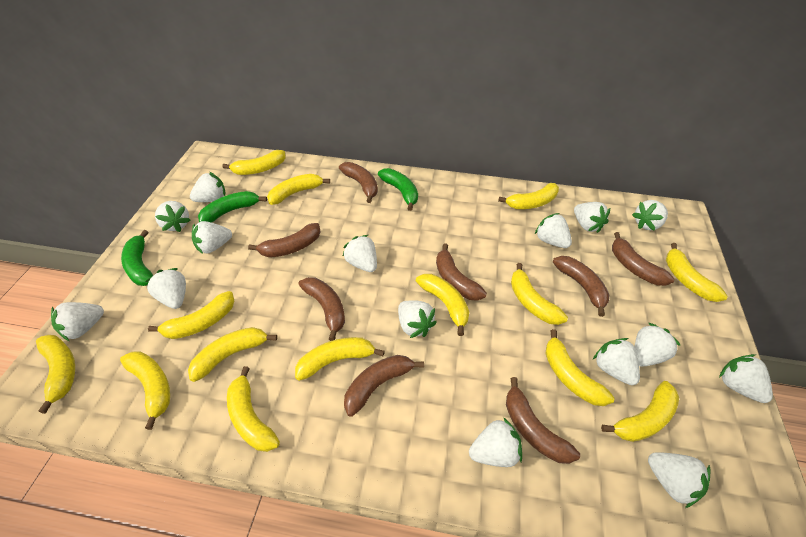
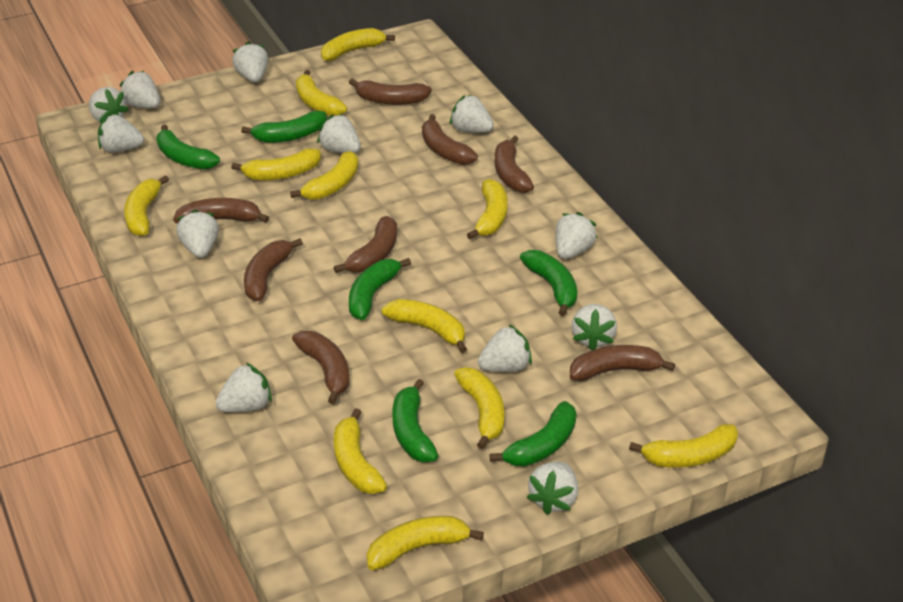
green banana: [121,230,153,286] [198,191,267,223] [378,168,418,211] = 3 -> [157,124,220,170] [241,111,327,143] [349,258,411,320] [393,379,438,462] [489,401,576,467] [520,250,577,316] = 6
white strawberry: [51,302,104,341] [145,268,186,309] [155,201,191,232] [190,172,225,202] [192,221,232,254] [343,235,377,272] [398,300,437,338] [469,417,522,467] [535,213,572,248] [574,202,610,233] [593,338,640,385] [632,200,668,231] [634,323,681,367] [648,452,711,508] [719,354,773,403] = 15 -> [89,87,129,123] [98,115,144,153] [120,71,160,108] [176,210,219,258] [216,363,272,412] [232,42,268,82] [317,114,361,153] [450,95,494,133] [478,325,532,372] [527,462,578,515] [555,212,597,259] [572,304,617,350] = 12
yellow banana: [36,335,75,414] [120,351,170,430] [148,291,234,339] [188,327,277,382] [223,150,286,175] [227,366,280,452] [267,174,330,205] [295,337,385,381] [416,274,469,336] [498,183,559,209] [511,263,568,325] [545,329,615,406] [601,381,679,442] [666,243,728,302] = 14 -> [124,175,169,236] [231,148,321,180] [290,151,359,200] [296,70,347,116] [321,28,395,61] [334,408,387,494] [367,516,484,570] [382,299,467,353] [454,367,504,449] [467,179,508,240] [629,424,738,468] = 11

